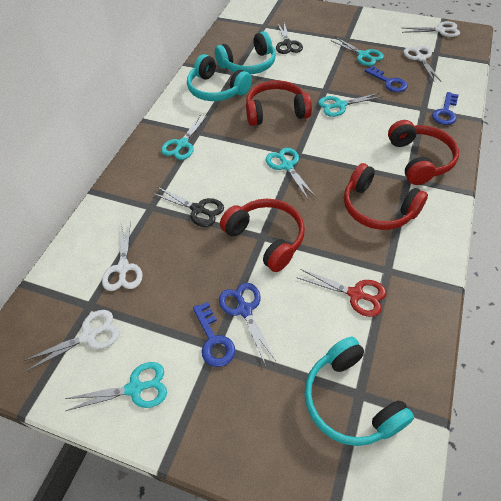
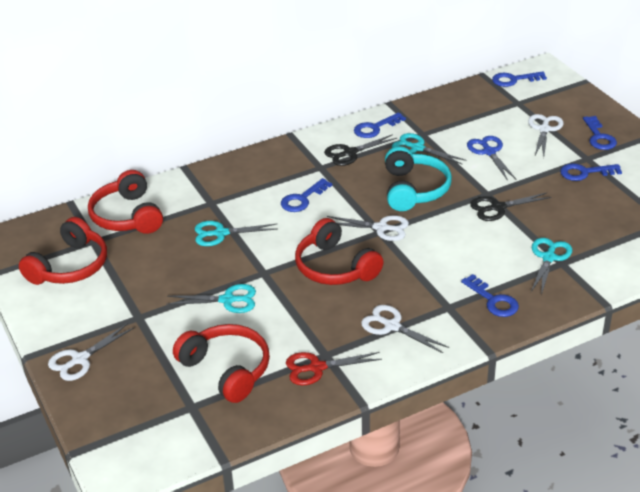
blue key: [193,302,235,367] [365,66,408,92] [432,92,459,125] = 3 -> [281,178,332,212] [354,112,406,138] [461,274,519,317] [492,71,547,87] [560,163,622,181] [583,116,617,150] = 6
turquoise headphones: [187,54,252,101] [215,31,276,74] [304,337,414,446] = 3 -> [385,146,452,211] = 1
turquoise scissors: [65,362,167,411] [161,114,208,160] [266,148,316,199] [318,93,383,117] [330,37,384,66] = 5 -> [166,284,256,313] [195,221,278,246] [392,133,467,164] [531,238,572,295] = 4

